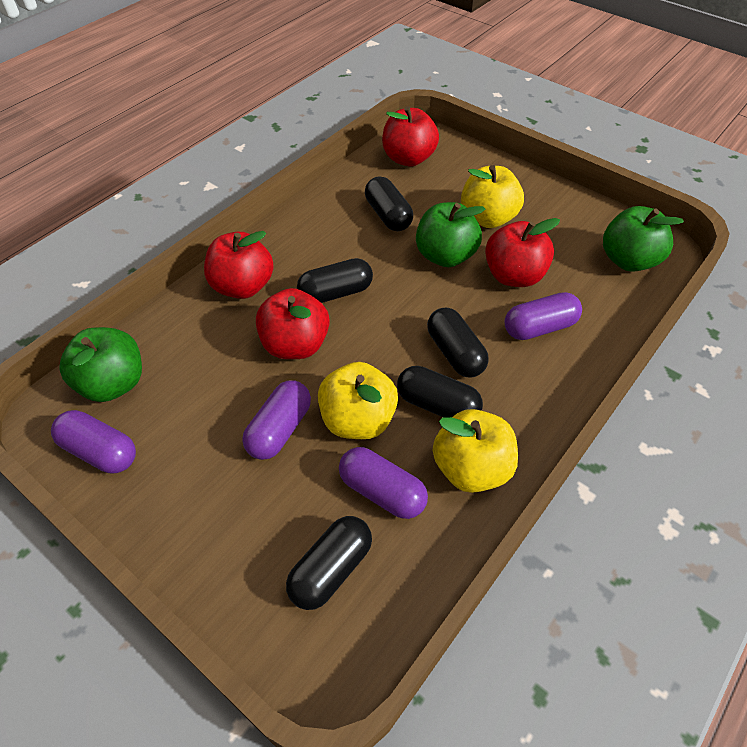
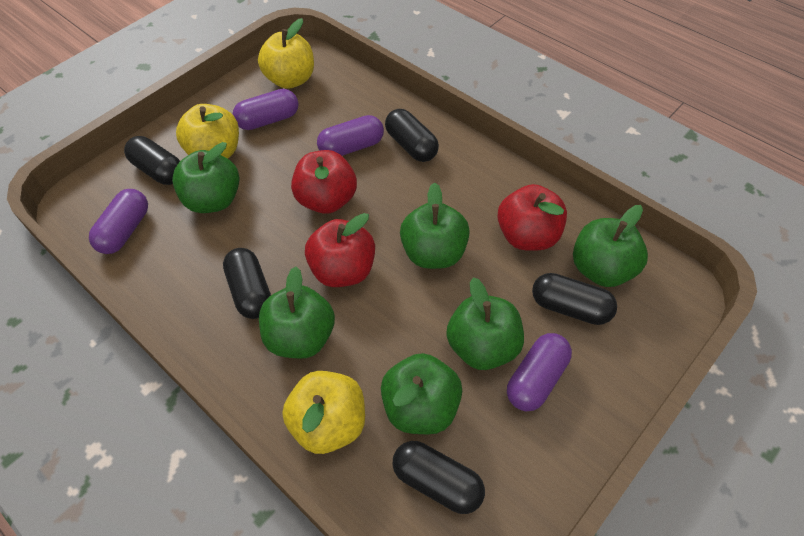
green apple: [59,327,142,402] [416,202,485,267] [603,206,684,272] = 3 -> [172,142,239,213] [259,266,335,359] [381,353,462,434] [400,182,470,269] [446,278,524,370] [573,205,648,287] = 6
red apple: [204,231,274,299] [256,288,330,359] [382,106,439,167] [485,218,560,287] = 4 -> [291,150,357,214] [305,213,375,287] [497,184,567,251] = 3

